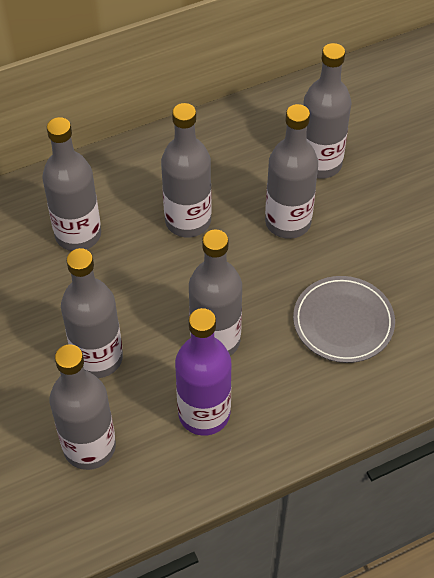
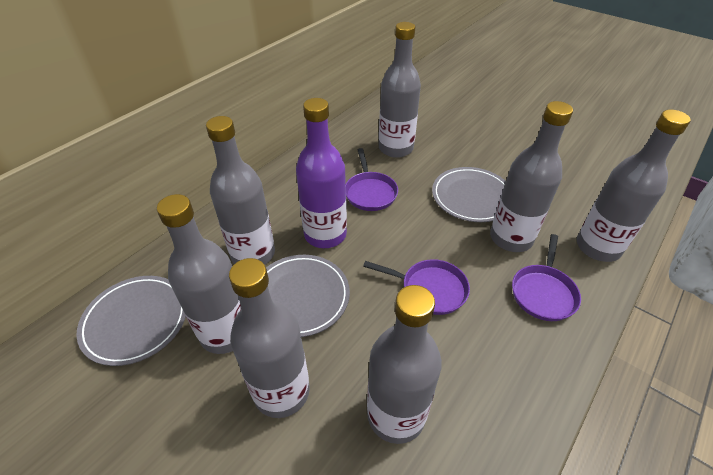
grey plate: [293,276,395,363] = 1 -> [77,276,186,366] [266,255,350,337] [432,167,506,222] = 3
purple pan: none = 0 -> [346,148,398,211] [363,259,470,315] [512,234,581,321] = 3

